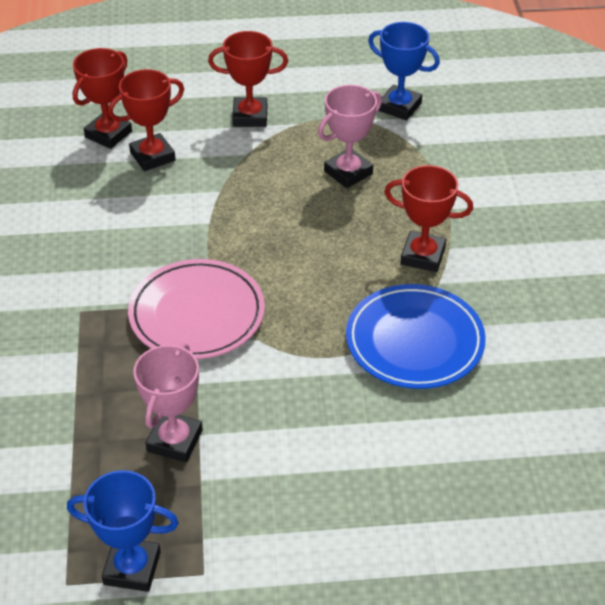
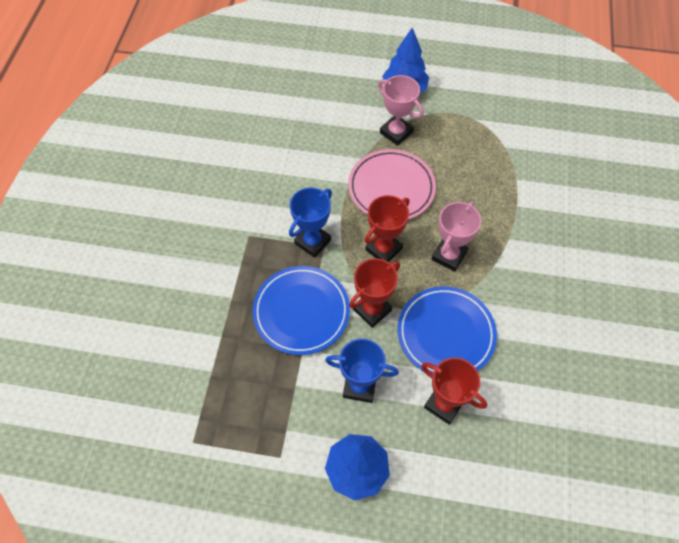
blue plate: [346,284,486,389] = 1 -> [252,266,350,355] [398,286,497,374] = 2
blue tree: none = 0 -> [325,434,390,500] [382,27,429,93] = 2
red trophy: [73,48,132,149] [108,69,184,171] [208,31,288,127] [384,165,473,272] = 4 -> [349,258,400,328] [365,195,410,262] [421,358,487,425] = 3

